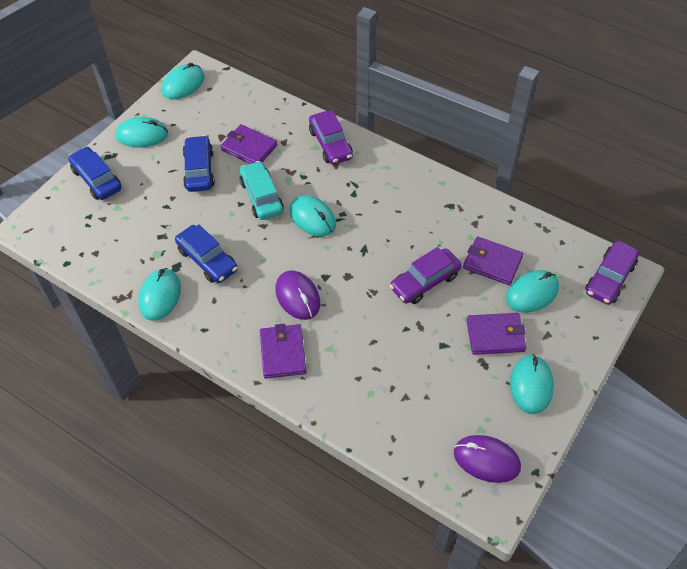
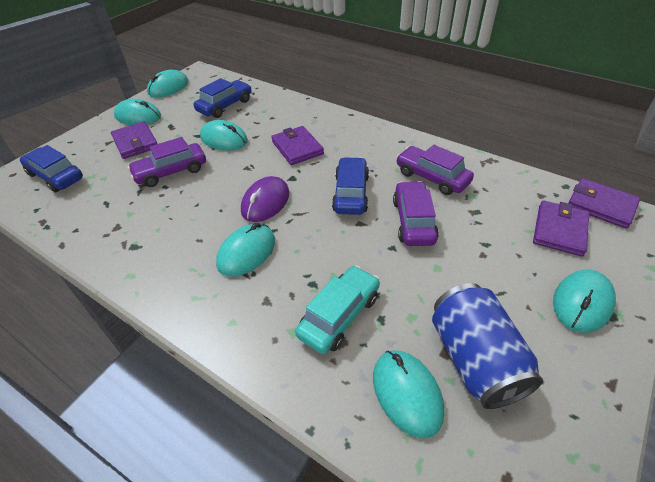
blue can: none = 0 -> [432,283,543,409] = 1
purple mouse: [275,270,320,320] [454,435,521,483] = 2 -> [241,176,289,222] = 1

